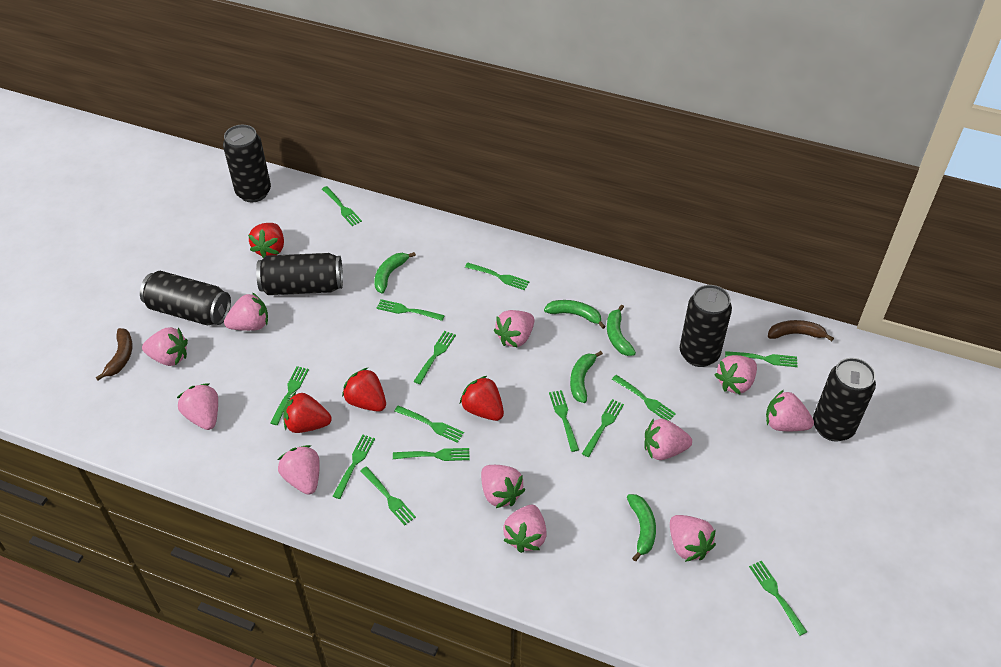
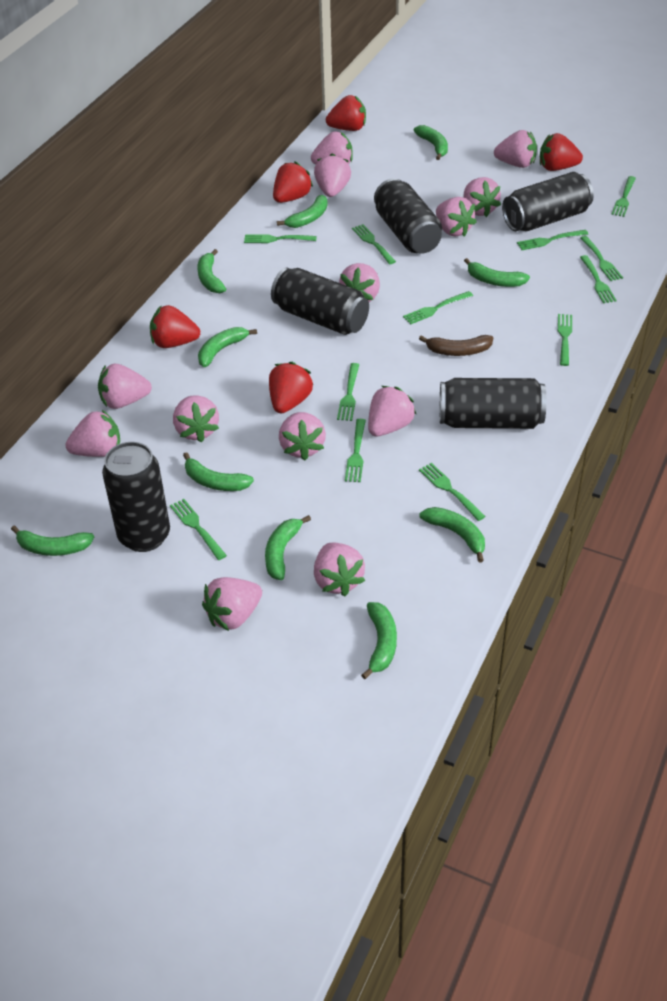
brown banana: [96,328,133,381] [768,320,834,341] = 2 -> [419,335,493,356] = 1
green banana: [374,252,416,294] [544,300,606,329] [570,351,603,403] [607,305,636,356] [627,494,656,561] = 5 -> [11,526,94,556] [183,452,254,491] [197,249,226,293] [198,327,257,367] [265,515,311,580] [277,195,328,228] [361,602,397,679] [414,125,448,160] [419,507,485,563] [464,258,530,287] = 10
green fork: [270,366,309,425] [322,186,362,226] [332,435,375,499] [360,467,416,525] [377,299,445,321] [393,448,470,461] [394,405,464,443] [414,331,456,384] [465,263,529,290] [549,390,579,452] [582,399,624,457] [612,375,676,421] [725,351,798,367] [749,561,807,636] = 14 -> [170,499,227,560] [244,234,317,243] [337,363,360,421] [345,419,366,482] [352,224,396,264] [403,291,473,324] [419,463,486,521] [517,230,588,250] [558,314,572,366] [580,236,623,281] [580,255,617,303] [611,176,636,217] = 12
pink strawberry: [142,327,188,366] [177,383,218,430] [224,292,268,331] [278,445,320,495] [481,465,525,508] [494,310,534,348] [503,504,547,553] [644,418,692,460] [670,515,716,562] [714,355,757,395] [766,390,814,431] = 11 -> [65,410,120,457] [98,364,152,409] [173,395,219,443] [202,577,262,631] [279,412,326,460] [311,131,353,165] [314,153,351,197] [314,543,365,596] [339,263,380,302] [368,386,416,437] [436,197,476,237] [463,177,501,217] [494,130,537,168] = 13
red strawberry: [248,223,284,258] [283,392,332,433] [342,368,386,412] [460,376,504,421] = 4 -> [150,305,200,348] [269,362,313,413] [273,161,313,203] [326,95,366,131] [540,133,583,171] = 5

